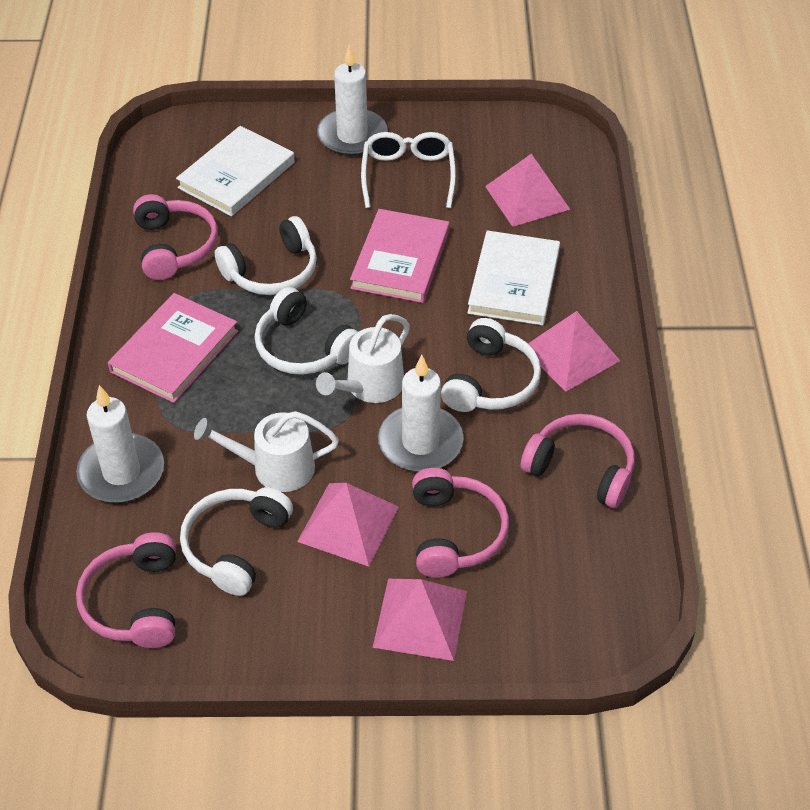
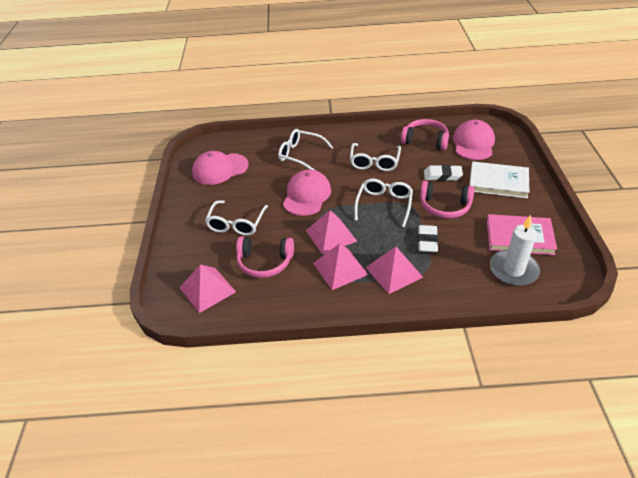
pink book: [108,293,238,403] [350,209,449,303] = 2 -> [487,214,557,255] = 1
pink cap: none = 0 -> [192,151,248,185] [283,170,331,216] [453,120,495,160] = 3
pink headphones: [76,532,176,648] [133,194,218,280] [412,468,509,578] [521,414,635,508] = 4 -> [236,236,294,278] [401,119,449,150] [420,181,474,218] = 3
white book: [176,126,295,216] [468,230,560,325] = 2 -> [469,161,530,199] = 1
white candle: [76,385,164,503] [317,45,388,156] [378,355,464,472] = 3 -> [490,215,540,286] = 1
white eraser: none = 0 -> [418,225,438,252] [424,165,463,181] = 2
white glasses: [361,132,456,208] = 1 -> [205,200,268,236] [278,129,333,170] [350,143,401,171] [354,179,413,227] = 4
white headphones: [180,487,293,596] [215,216,317,295] [255,287,358,375] [441,318,541,412] = 4 -> none = 0
white watering can: [194,411,339,492] [316,314,410,403] = 2 -> none = 0

